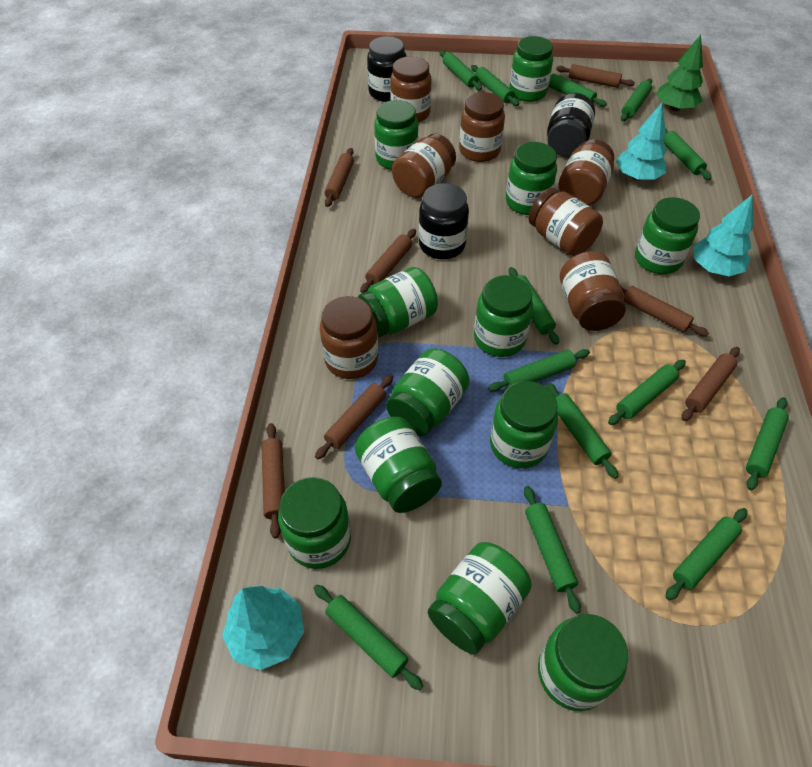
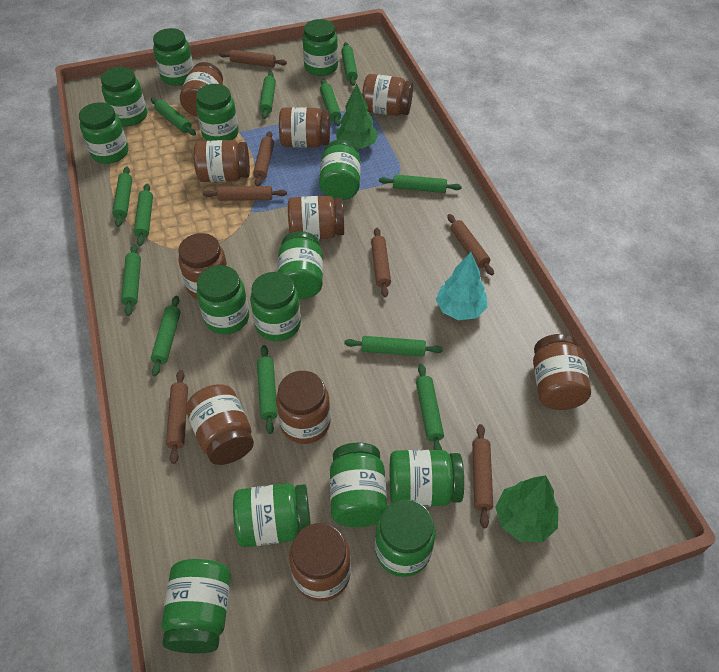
black jar: [367,36,407,102] [419,183,469,259] [547,93,595,157] = 3 -> none = 0
brown jar: [320,296,378,379] [390,56,432,123] [392,133,456,198] [459,92,505,162] [528,188,603,256] [559,139,614,206] [560,251,626,331] = 7 -> [178,233,228,299] [180,62,223,117] [186,384,254,465] [194,140,250,182] [276,371,331,444] [279,107,330,148] [288,196,344,239] [289,523,351,601] [362,74,413,116] [533,334,591,410] = 10
green jar: [278,477,351,569] [355,417,442,513] [358,267,438,337] [374,100,418,170] [386,349,470,436] [428,542,532,655] [474,275,533,357] [490,381,558,469] [506,142,557,215] [509,36,553,102] [538,614,628,711] [635,197,700,274] = 12 -> [79,102,129,164] [101,67,147,126] [153,28,194,86] [162,559,231,653] [196,84,239,141] [197,265,249,334] [233,483,311,547] [250,272,301,341] [277,231,323,299] [302,19,338,76] [319,139,361,200] [330,443,387,527] [375,499,436,577] [390,450,464,507] = 14
green rolling pin: [314,585,423,690] [440,50,482,90] [471,65,519,106] [488,349,590,392] [509,267,559,345] [524,486,581,614] [546,382,619,479] [549,73,607,107] [608,360,686,425] [621,79,652,121] [663,128,712,180] [665,508,748,600] [746,397,789,490] = 13 -> [112,167,132,227] [121,244,141,316] [134,184,153,246] [151,98,196,136] [151,296,181,376] [257,345,278,434] [259,72,276,119] [320,79,341,126] [341,42,358,86] [344,336,443,356] [379,174,462,193] [416,364,444,450] = 12
green tree: [657,35,703,111] = 1 -> [336,84,378,149] [495,475,558,542] = 2
turquoise tree: [222,586,304,670] [616,103,667,181] [693,194,753,276] = 3 -> [436,252,488,320] = 1

